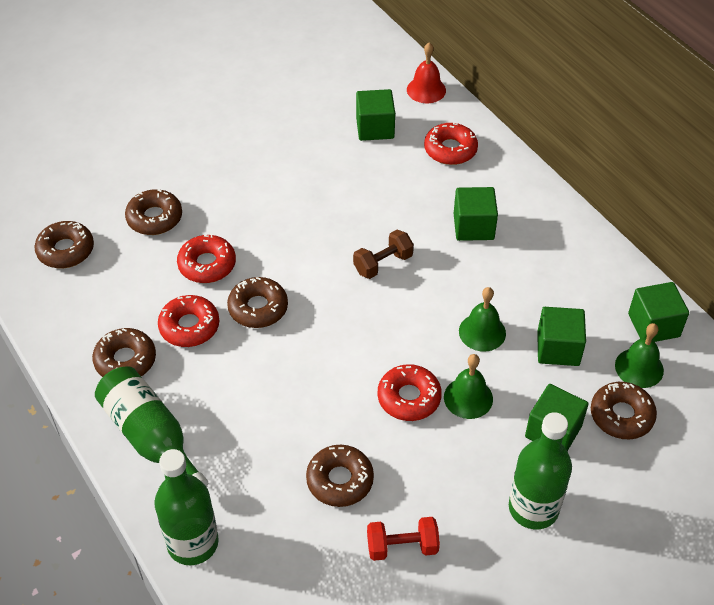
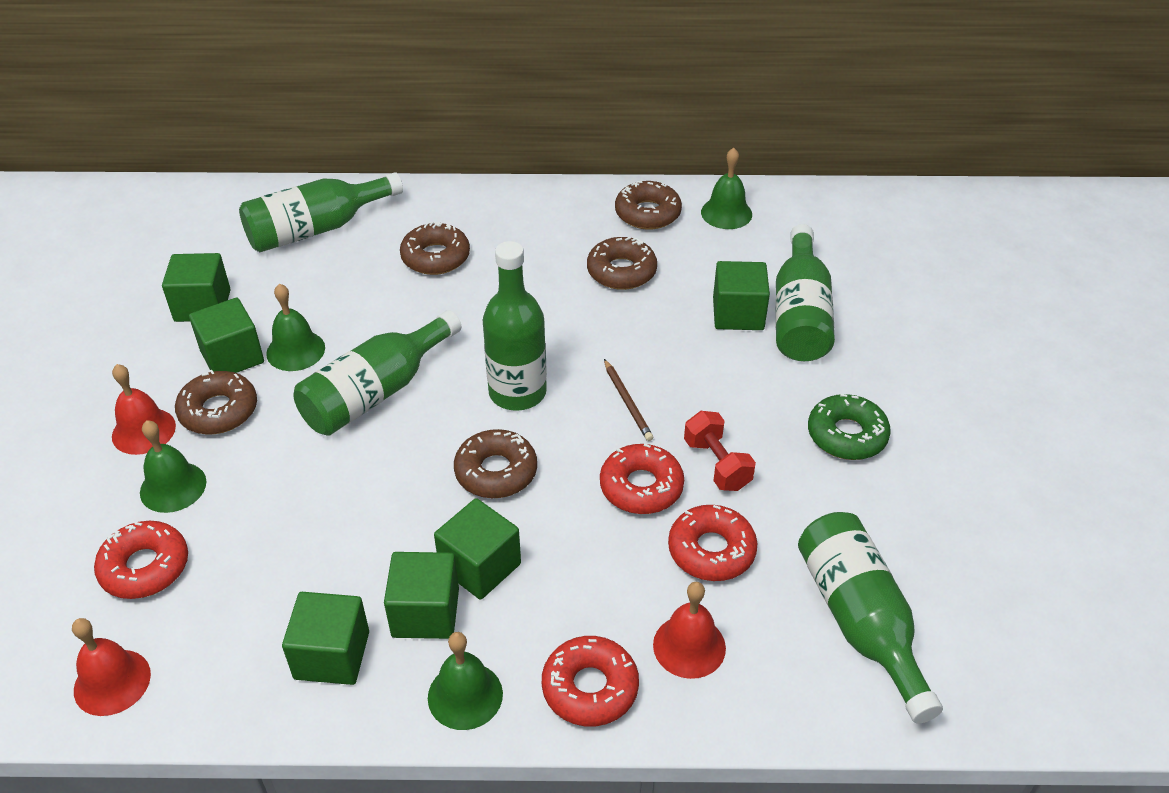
brown donut: [34,221,94,268] [92,328,156,377] [125,189,182,235] [227,277,288,328] [306,445,374,507] [591,382,657,439] = 6 -> [175,370,257,435] [400,222,470,275] [454,429,537,498] [587,237,657,290] [615,181,682,230] = 5
brown dumbbell: [353,230,414,279] = 1 -> none = 0
brown pencil: none = 0 -> [604,359,653,441] = 1
green bell: [444,354,493,419] [459,287,506,352] [615,323,664,388] = 3 -> [140,420,206,513] [266,284,325,371] [428,632,503,730] [701,148,752,229] = 4
green bottle: [95,366,208,487] [154,449,219,565] [509,412,572,529] = 3 -> [239,172,403,252] [294,310,461,436] [483,241,547,411] [775,224,835,361] [798,512,943,724] = 5
green cube: [356,89,395,141] [454,187,498,241] [525,384,588,451] [537,307,586,366] [628,282,689,342] = 5 -> [162,253,231,322] [189,298,264,373] [282,592,369,685] [384,552,459,639] [434,498,521,600] [713,261,770,330] = 6
green donut: none = 0 -> [808,394,891,460] = 1
red bell: [407,42,446,103] = 1 -> [72,618,151,716] [112,364,176,455] [653,582,726,679] = 3

